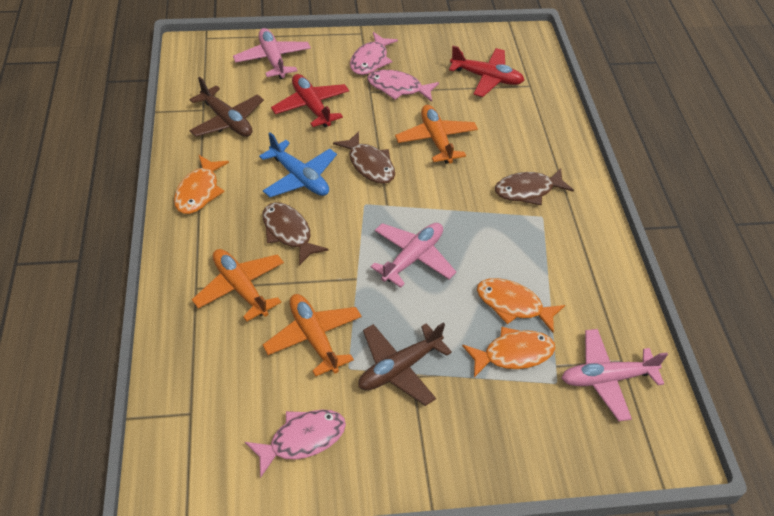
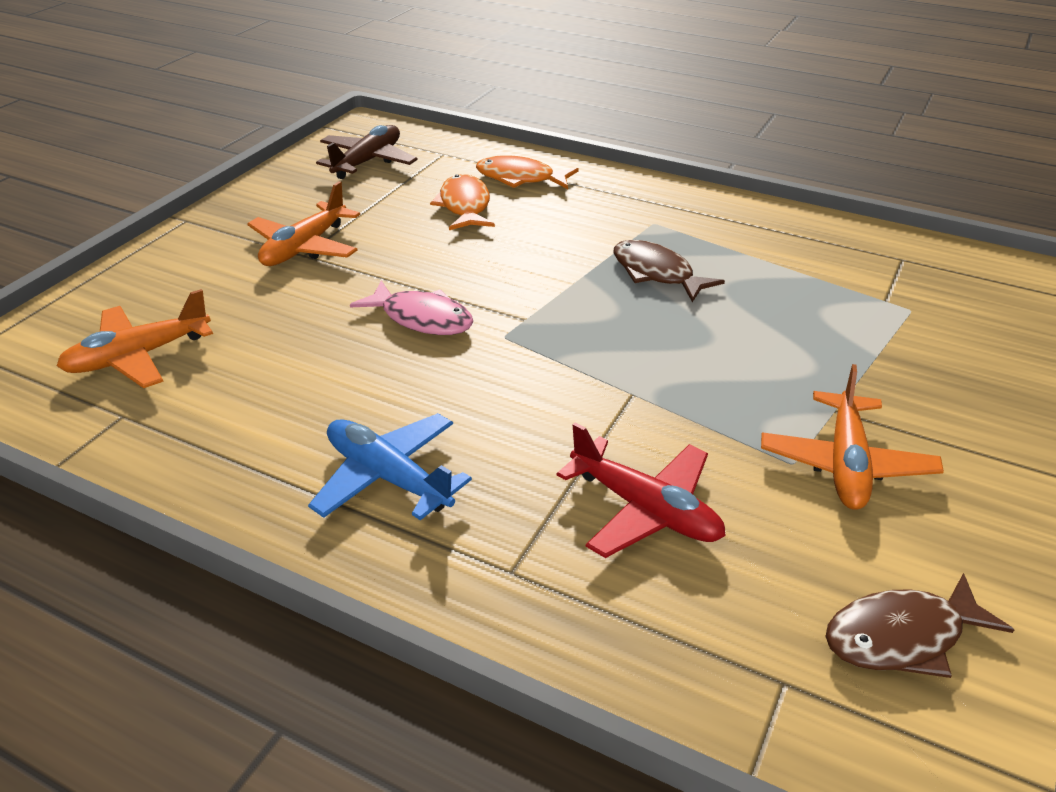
brown fish: [263,202,329,266] [333,131,395,184] [495,168,574,205] = 3 -> [613,240,725,302] [825,573,1014,678] = 2
brown plane: [189,77,264,137] [358,322,452,406] = 2 -> [316,125,418,179] = 1
orange fish: [174,155,229,214] [462,327,555,377] [477,278,565,333] = 3 -> [430,174,495,230] [476,155,579,189] = 2
pink fish: [245,409,346,478] [350,32,398,75] [368,70,439,102] = 3 -> [350,281,473,335] = 1
pink plane: [233,28,311,79] [371,223,456,288] [562,329,668,421] = 3 -> none = 0
red plane: [271,74,349,127] [449,46,524,97] = 2 -> [557,422,726,558] = 1

